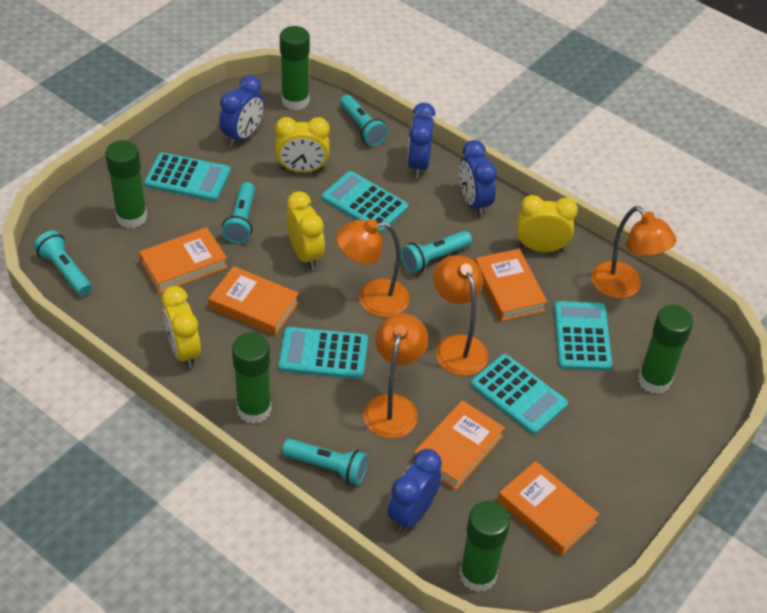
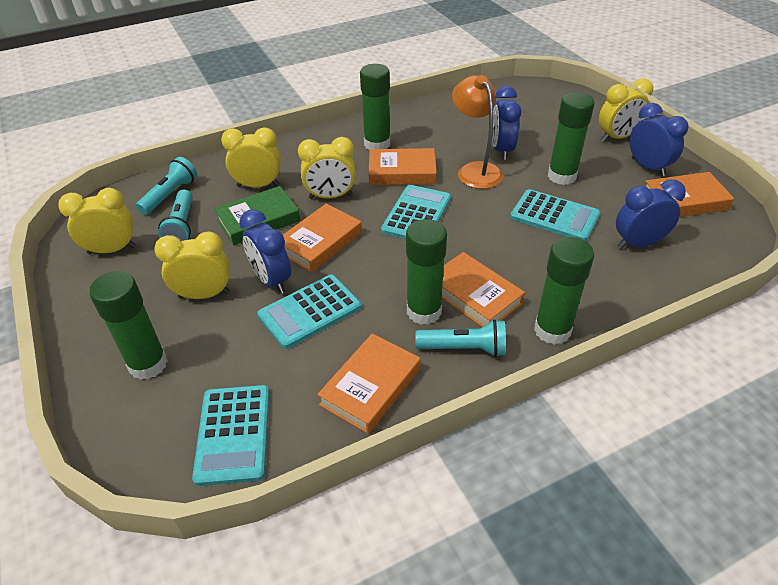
green book: none = 0 -> [214,186,301,245] = 1
orange lamp: [336,219,410,317] [363,313,428,439] [433,255,488,376] [591,206,677,298] = 4 -> [452,75,503,189] = 1
turquoise calculator: [144,152,231,201] [278,327,368,379] [322,171,408,233] [470,354,568,435] [554,301,612,371] = 5 -> [192,385,269,486] [257,274,361,349] [381,185,451,239] [510,189,600,241] = 4
turquoise flashlight: [34,230,92,296] [222,182,255,243] [282,439,368,485] [340,95,388,146] [401,231,472,273] = 5 -> [136,157,197,215] [158,189,193,242] [415,319,506,357] = 3
yellow clock: [162,286,201,369] [275,117,330,173] [286,191,325,270] [517,195,578,252] = 4 -> [58,188,136,254] [154,232,230,299] [221,127,281,188] [298,137,356,199] [599,78,653,142] = 5

